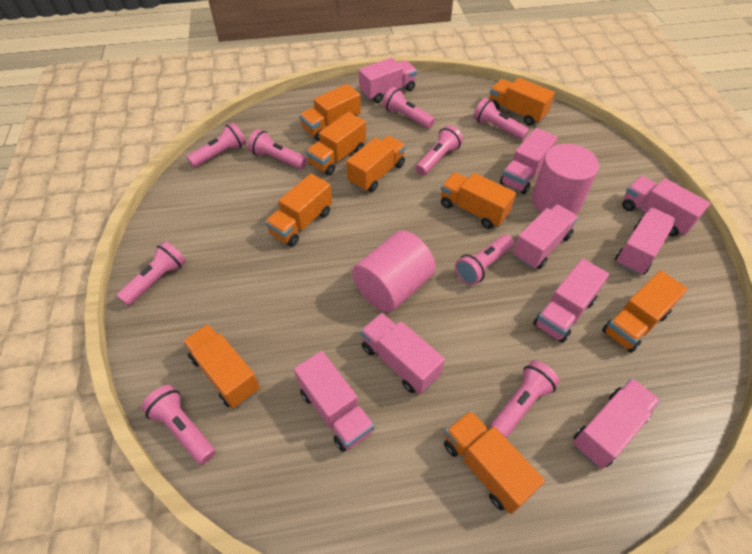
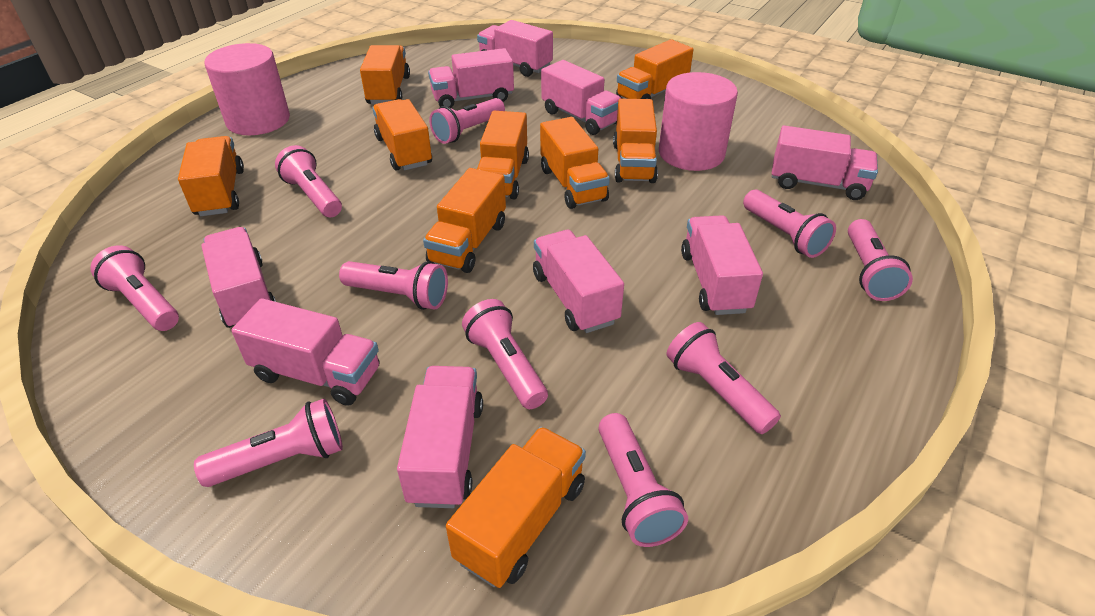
pink flashlight: [116,241,186,306] [141,385,216,465] [187,123,246,168] [248,129,307,169] [382,87,435,129] [415,125,463,175] [455,234,514,285] [473,98,529,140] [490,360,560,438] = 9 -> [90,245,179,331] [194,399,343,487] [275,145,342,217] [339,261,448,310] [429,98,505,144] [462,299,548,409] [598,413,688,547] [667,322,781,434] [743,190,836,258] [848,219,913,301] = 10

